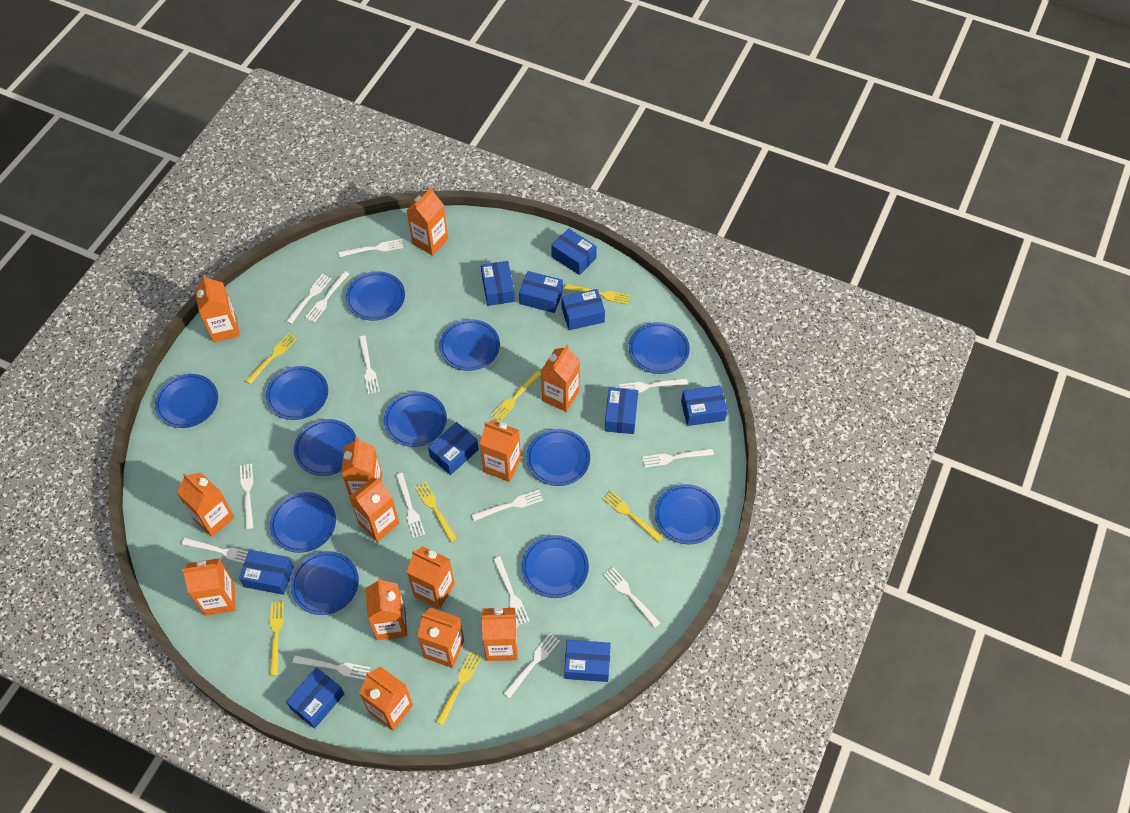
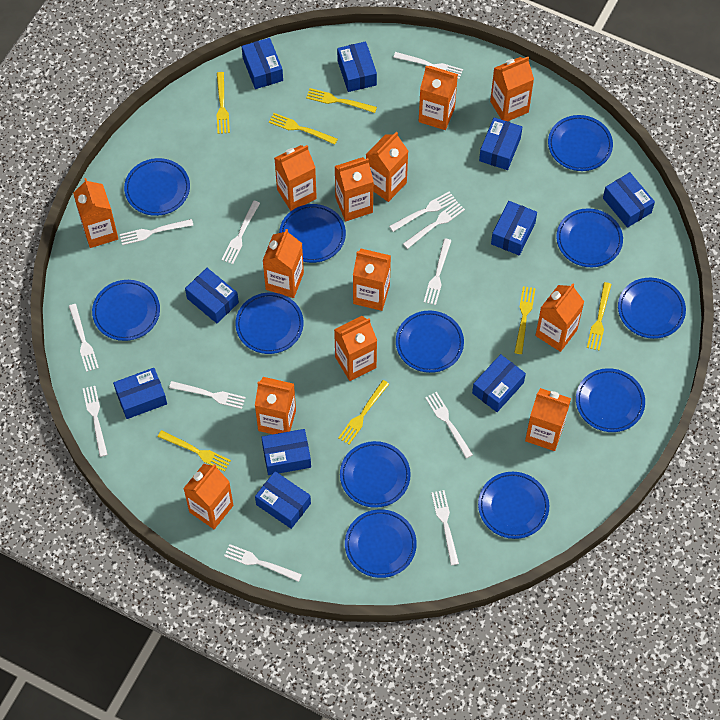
white fork: [182,538,248,563] [240,464,253,529] [286,273,332,324] [293,655,370,680] [305,271,349,323] [339,239,403,257] [359,336,380,394] [396,473,425,538] [472,490,543,521] [493,556,529,626] [504,633,560,698] [603,567,660,628] [619,378,688,393] [643,448,714,468] = 14 -> [69,304,99,372] [83,386,108,457] [120,219,193,245] [169,381,246,409] [222,201,260,264] [224,544,302,582] [389,191,456,232] [393,52,463,79] [403,201,465,249] [424,238,452,305] [425,392,473,458] [431,490,459,565] = 12

